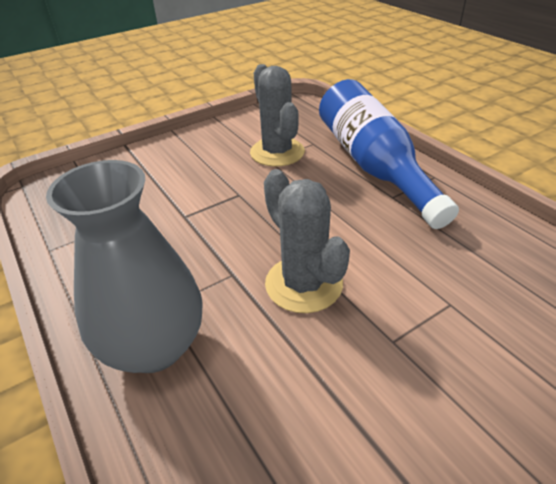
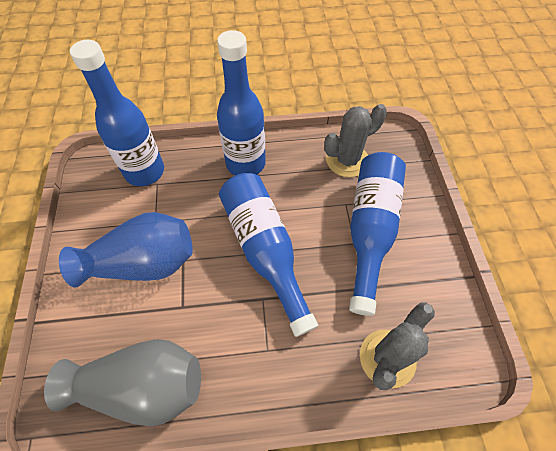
blue bottle: [319,79,459,229] = 1 -> [70,40,164,186] [217,30,266,176] [219,173,318,337] [349,152,406,316] = 4
blue vase: none = 0 -> [59,212,193,288] = 1

